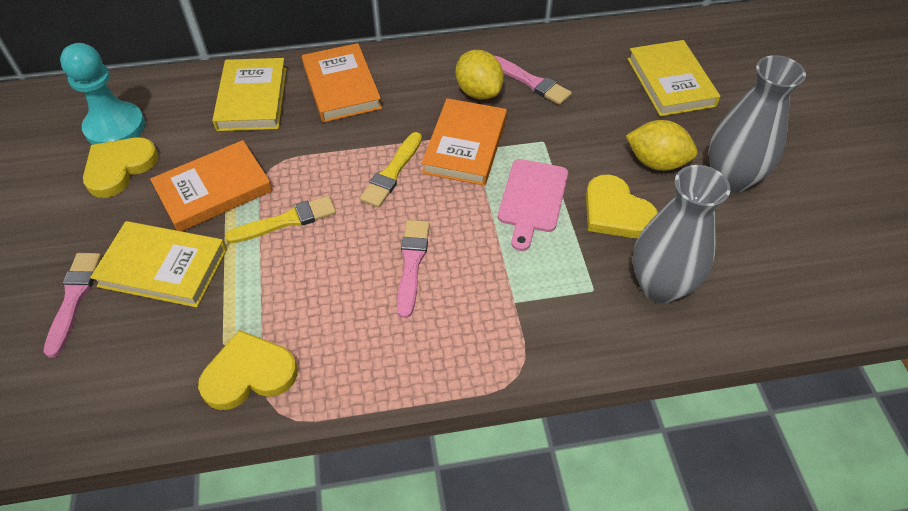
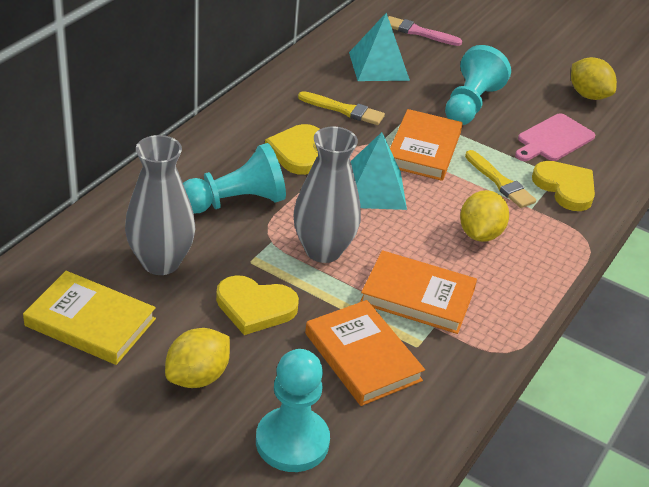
pink brush: [44,253,102,358] [397,220,430,318] [495,56,572,105] = 3 -> [388,16,462,46] = 1
turquoise pawn: [60,43,145,145] = 1 -> [183,143,286,213] [256,349,330,472] [445,45,511,125] = 3
turquoise pyramid: none = 0 -> [349,13,410,81] [350,132,407,210] = 2
yellow book: [90,221,227,308] [212,58,287,131] [628,40,720,116] = 3 -> [23,271,156,365] = 1
yellow lemon: [456,50,504,99] [626,120,698,171] = 2 -> [165,328,230,388] [460,190,509,242] [571,57,617,100] = 3

